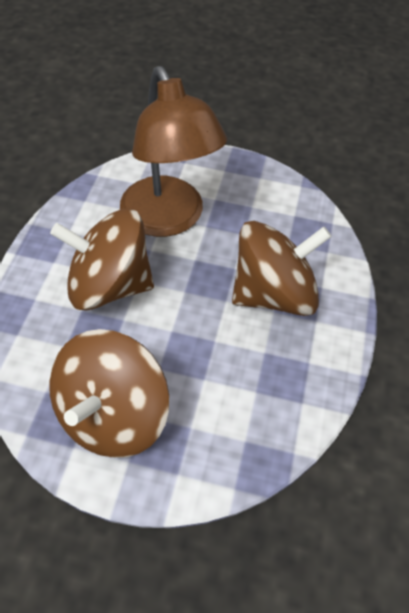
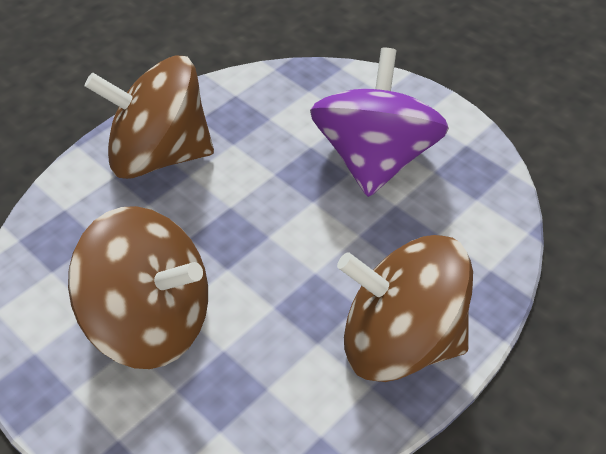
brown lamp: [120,66,227,237] = 1 -> none = 0
purple spinning top: none = 0 -> [310,48,449,197] = 1

